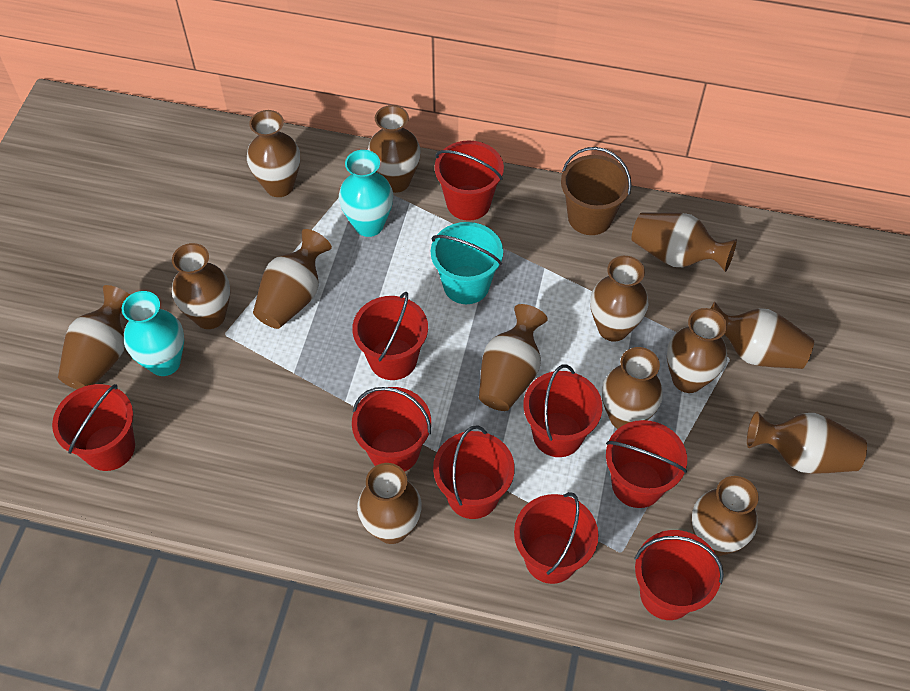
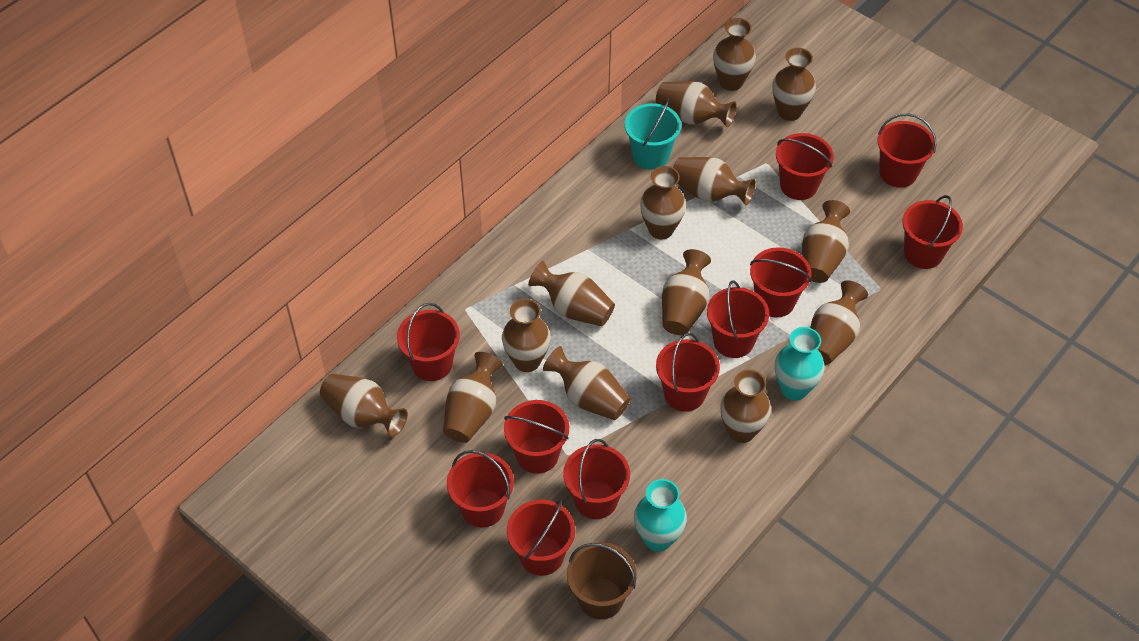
red bucket: [52,384,135,471] [352,291,428,380] [352,387,431,472] [433,425,515,519] [435,141,504,221] [514,492,598,584] [523,365,602,457] [606,420,687,508] [634,530,724,620] = 9 -> [397,303,460,381] [447,450,514,528] [504,400,569,474] [507,499,575,576] [563,439,630,519] [656,333,720,412] [707,281,769,358] [750,247,812,317] [776,133,834,200] [878,113,936,188] [902,195,963,269] = 11

